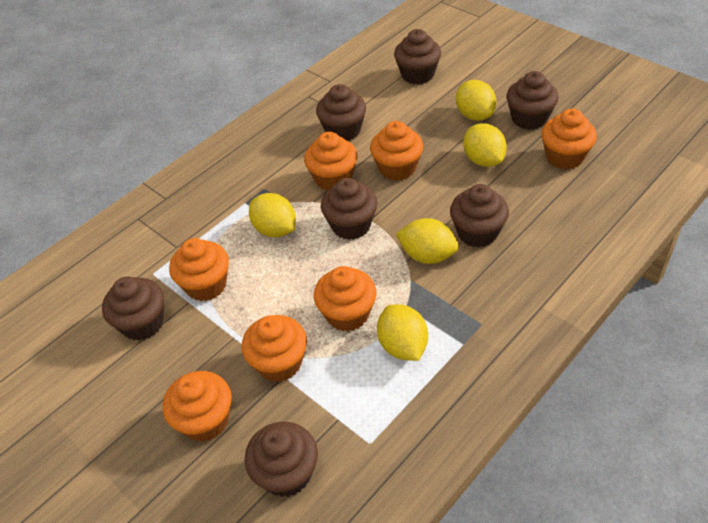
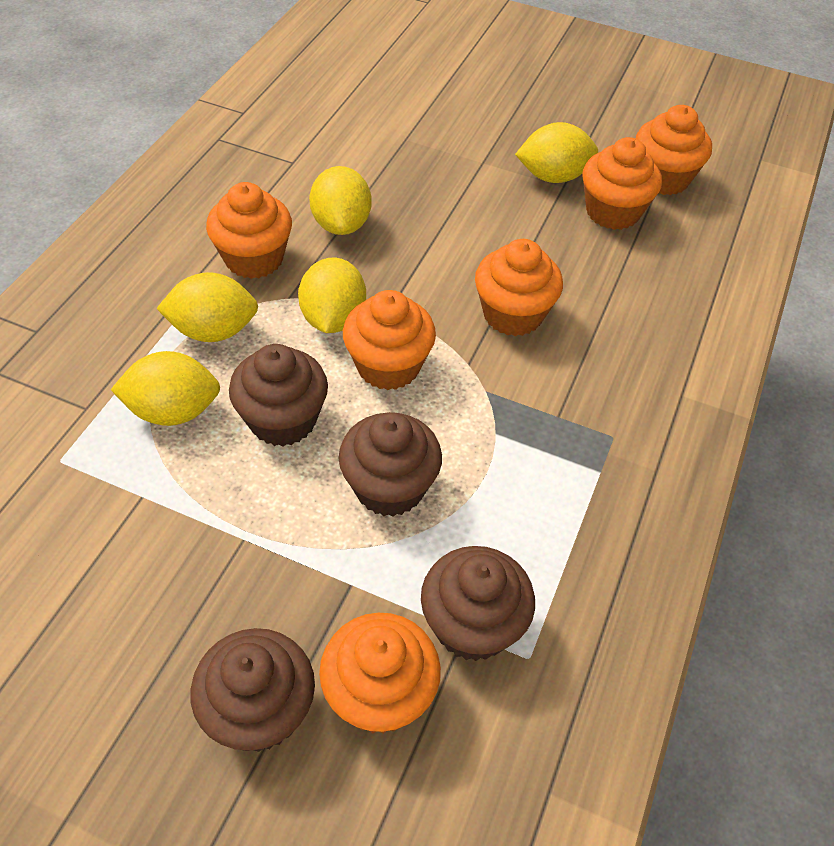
brown cupcake: [102,277,164,341] [244,422,318,497] [316,84,366,141] [321,178,377,240] [394,29,441,84] [450,184,509,247] [507,71,558,130] = 7 -> [190,628,315,752] [229,344,328,446] [339,412,442,517] [421,546,535,661] = 4
orange cupcake: [163,371,232,442] [169,238,229,301] [242,315,307,382] [304,132,357,191] [314,266,376,332] [370,121,423,181] [541,109,597,170] = 7 -> [206,182,292,279] [319,613,441,734] [343,290,436,390] [475,239,563,336] [582,137,662,230] [636,105,712,195] = 6

